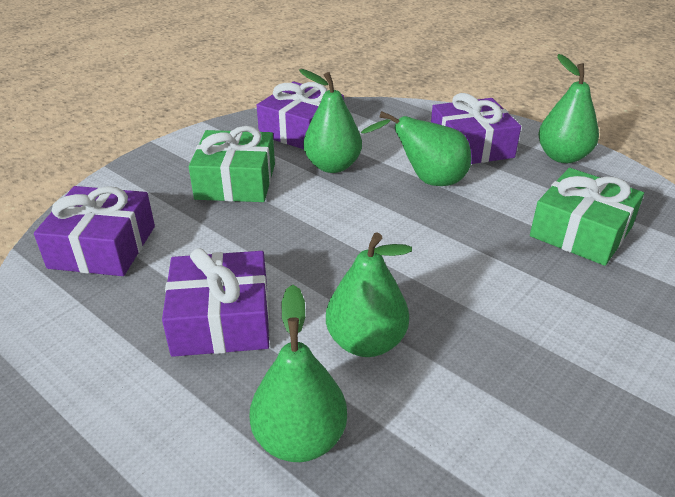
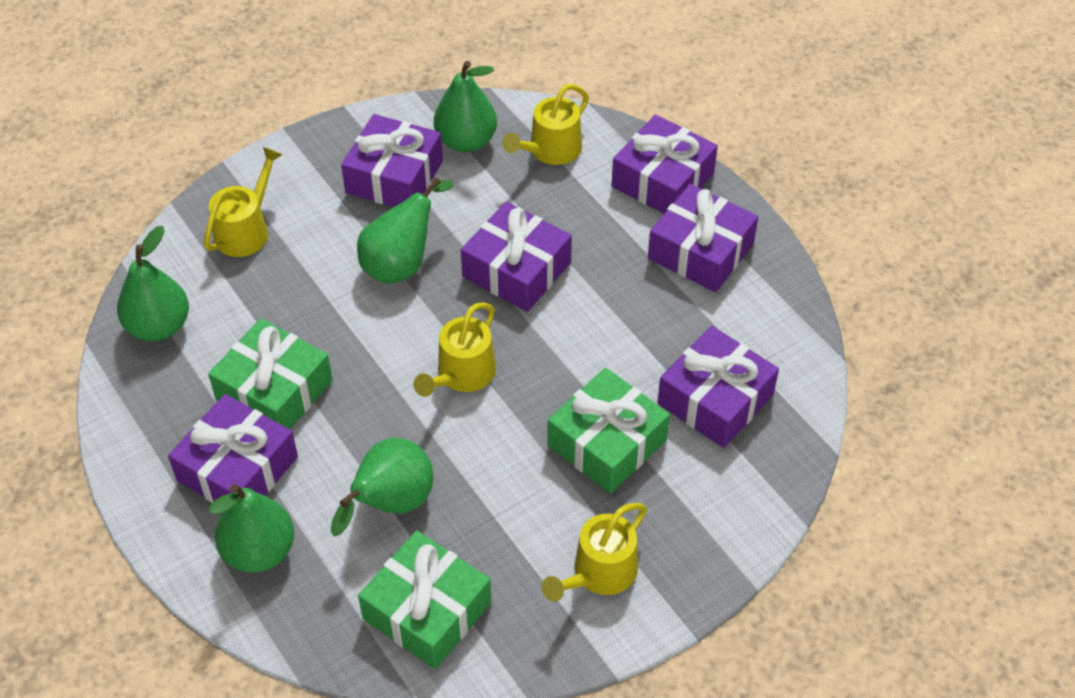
green gift: [189,126,275,202] [530,168,644,266] = 2 -> [208,318,333,429] [358,530,491,669] [547,368,670,494] = 3
purple gift: [34,186,155,276] [162,248,269,357] [257,82,344,149] [431,93,521,164] = 4 -> [168,394,298,503] [341,114,443,207] [461,202,572,312] [611,115,718,214] [648,184,758,292] [657,326,779,448] = 6
yellow watering can: none = 0 -> [204,147,283,257] [413,302,496,397] [502,84,589,165] [541,503,647,602] = 4

